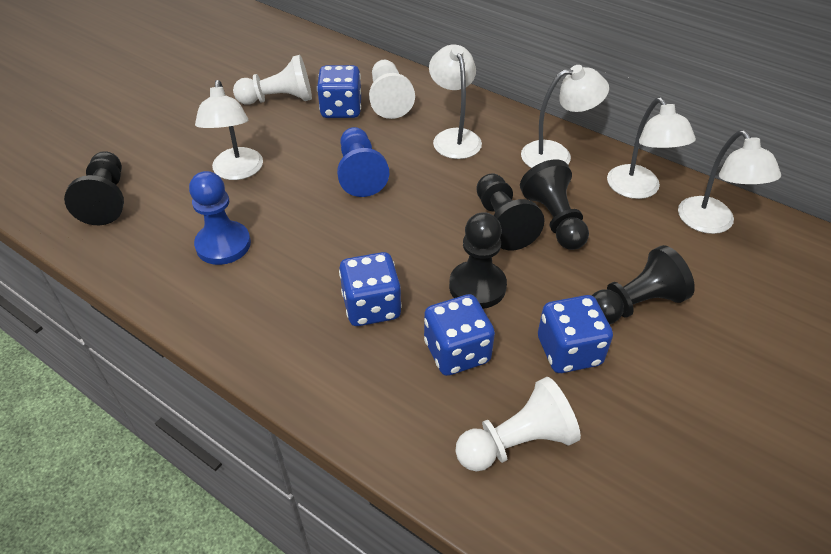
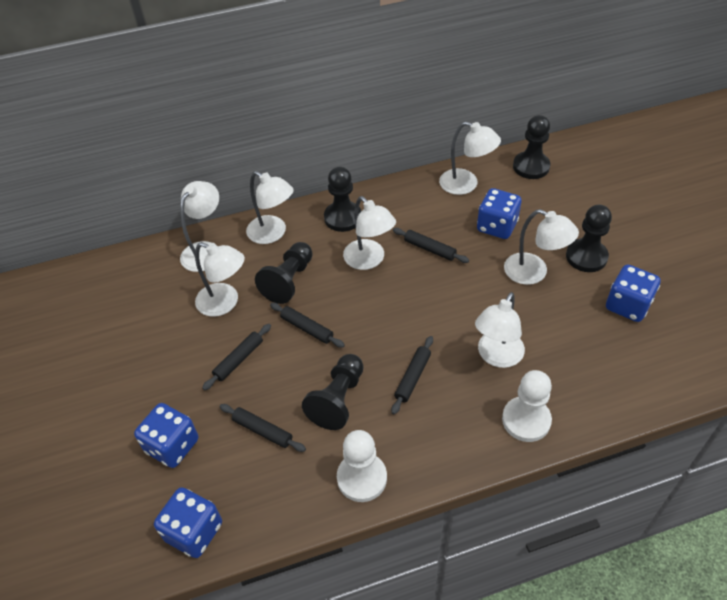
black rolling pin: none = 0 -> [202,324,271,390] [220,404,306,452] [270,303,345,348] [391,336,433,415] [393,228,469,263] = 5
blue pawn: [189,171,251,265] [337,127,389,197] = 2 -> none = 0
white lamp: [195,80,263,180] [429,44,482,159] [521,65,609,168] [607,97,696,199] [678,130,781,234] = 5 -> [180,181,219,272] [195,242,245,317] [246,171,294,244] [343,196,396,270] [439,121,501,195] [475,292,525,368] [504,209,579,285] = 7
white pawn: [233,55,312,105] [369,60,415,119] [455,377,581,471] = 3 -> [337,430,387,502] [502,370,552,442] = 2

